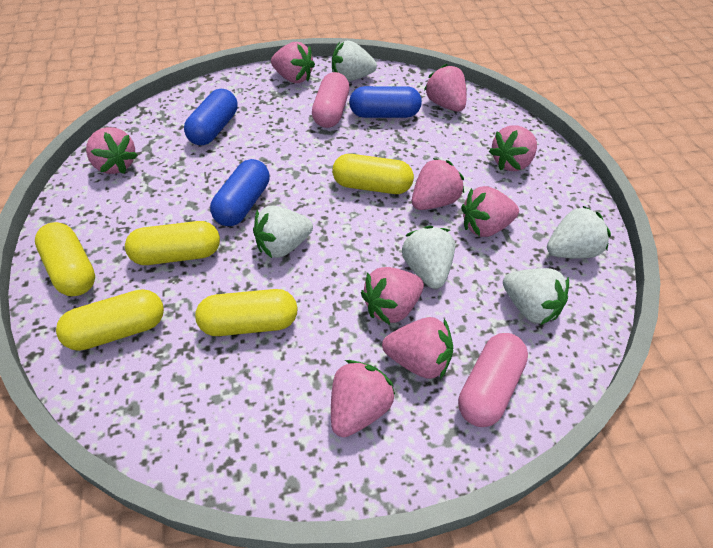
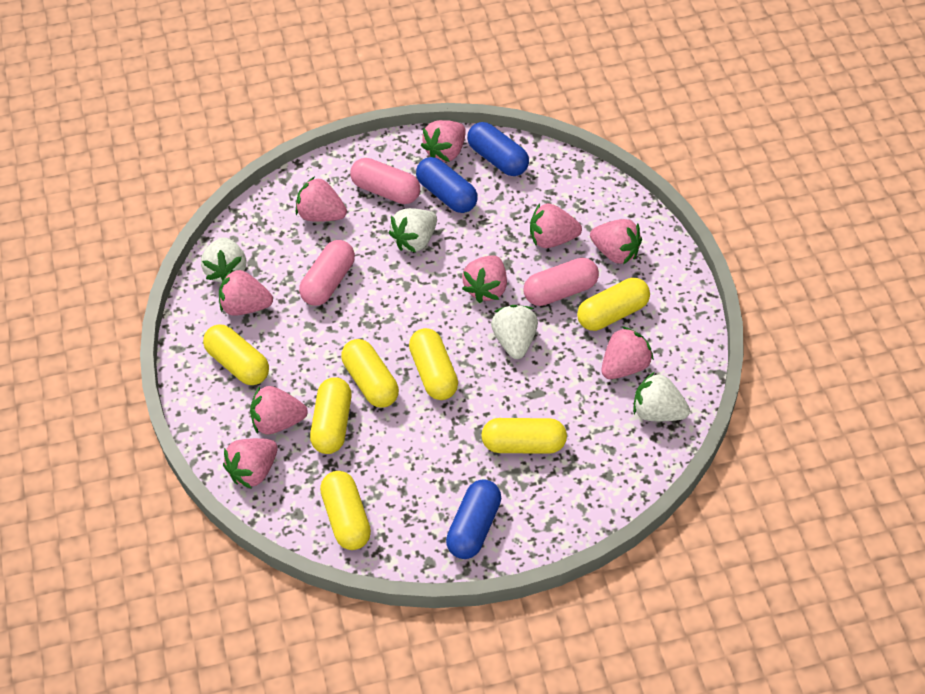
pink capsule: [312,72,350,128] [458,333,528,427] = 2 -> [299,240,355,306] [350,158,420,204] [524,258,599,306] = 3
white strawberry: [253,205,313,258] [332,40,377,82] [402,225,455,289] [503,268,569,325] [547,205,611,258] = 5 -> [201,237,246,283] [389,208,437,253] [491,305,538,359] [633,372,690,421] = 4
yellow capsule: [35,222,95,296] [56,289,164,351] [125,221,220,265] [195,289,298,336] [332,154,414,194] = 5 -> [203,324,269,385] [310,377,352,454] [320,471,371,550] [341,339,399,408] [409,328,458,400] [481,418,567,454] [577,278,650,331] = 7

